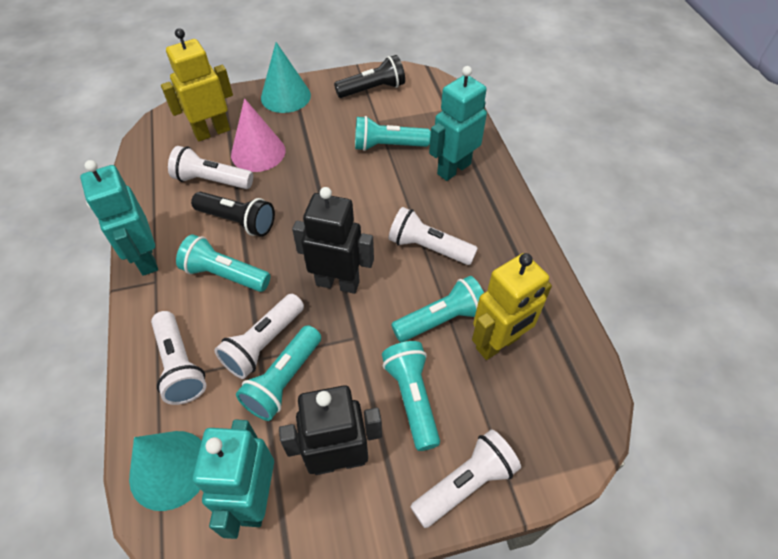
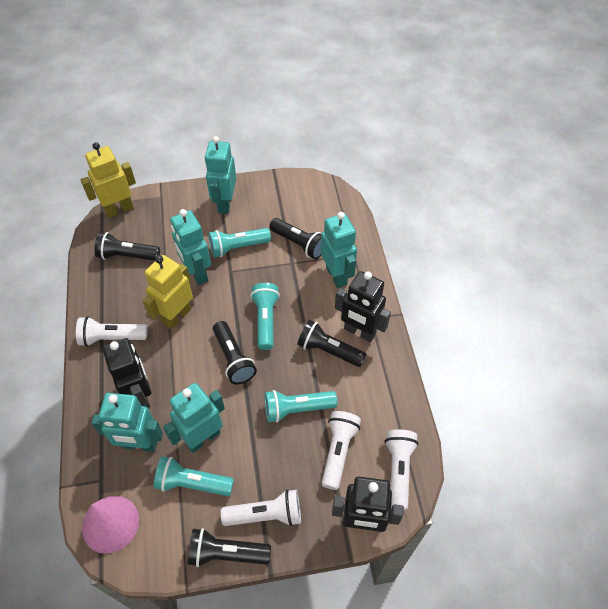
black flashlight: [191,192,275,237] [334,55,405,98] = 2 -> [94,232,160,261] [188,528,271,567] [213,321,257,384] [269,218,321,259] [297,320,366,367] = 5
black robot: [279,385,382,475] [292,187,374,294] = 2 -> [103,338,151,408] [332,477,404,532] [335,271,391,342] = 3
turquoise cone: [129,431,202,511] [261,42,311,113] = 2 -> none = 0
turquoise flashlight: [176,234,270,292] [236,325,321,421] [355,116,431,151] [382,341,440,451] [391,276,484,342] = 5 -> [154,456,234,496] [208,228,271,257] [251,283,280,350] [265,390,337,423] = 4
turquoise robot: [80,160,158,276] [193,419,274,539] [429,66,487,181] = 3 -> [92,393,163,452] [163,383,225,453] [170,209,211,285] [205,136,236,214] [321,212,357,288] = 5
white flashlight: [151,311,206,405] [168,146,253,189] [214,294,304,379] [388,207,478,265] [410,430,521,528] = 5 -> [76,316,147,347] [221,489,301,526] [322,411,361,490] [385,429,418,510] = 4

